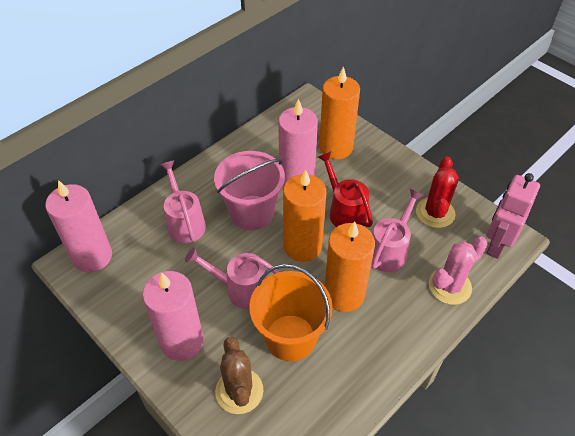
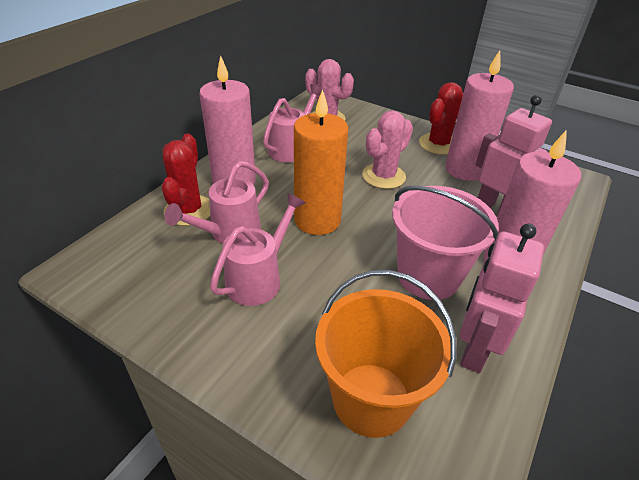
brown cactus: [215,337,263,414] = 1 -> none = 0
orange candle: [283,169,326,262] [319,66,360,159] [325,221,375,312] = 3 -> [294,89,348,235] = 1
pink cactus: [429,237,488,305] = 1 -> [305,59,354,121] [362,110,413,189] = 2
pink robot: [486,173,540,259] = 1 -> [460,224,544,373] [475,95,552,215] = 2
red cactus: [416,157,459,228] = 1 -> [162,133,210,226] [419,82,463,155] = 2
red watering can: [318,151,373,227] = 1 -> none = 0

